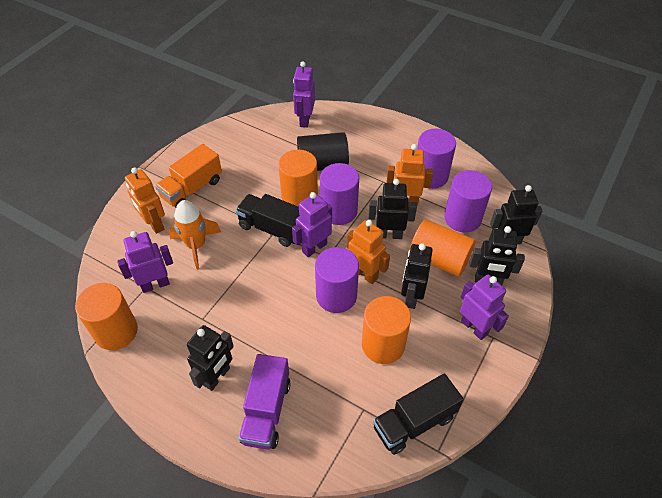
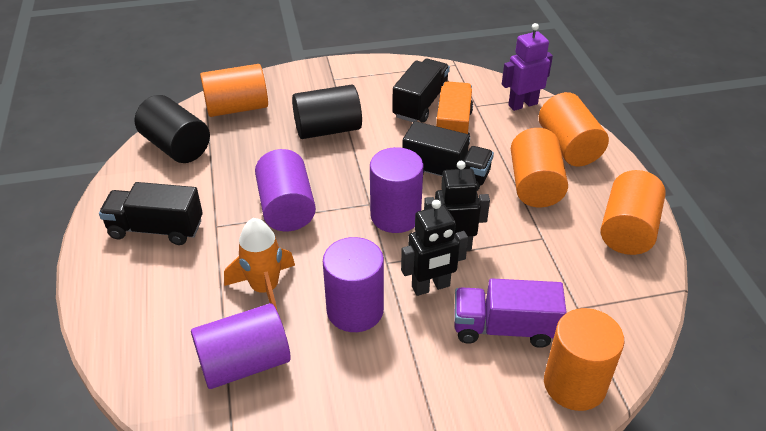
black cylinder: [297,132,349,171] = 1 -> [135,95,210,163] [292,84,362,139] = 2
black robot: [187,325,234,391] [368,179,417,239] [401,243,433,309] [469,226,525,285] [490,185,543,244] = 5 -> [401,200,468,296] [424,161,490,251] = 2
black truck: [235,194,300,247] [373,373,464,455] = 2 -> [99,182,203,245] [392,59,450,123] [402,121,494,191] = 3
orange cylinder: [75,283,138,350] [278,150,318,207] [362,296,411,364] [410,219,476,277] = 4 -> [200,64,268,117] [511,128,568,207] [539,92,609,166] [544,308,624,411] [600,170,666,255] = 5
orange robot: [125,167,165,234] [347,220,390,284] [386,144,433,206] = 3 -> none = 0
purple robot: [117,231,173,293] [292,192,332,257] [293,61,315,128] [460,275,509,340] = 4 -> [502,23,553,111] = 1

